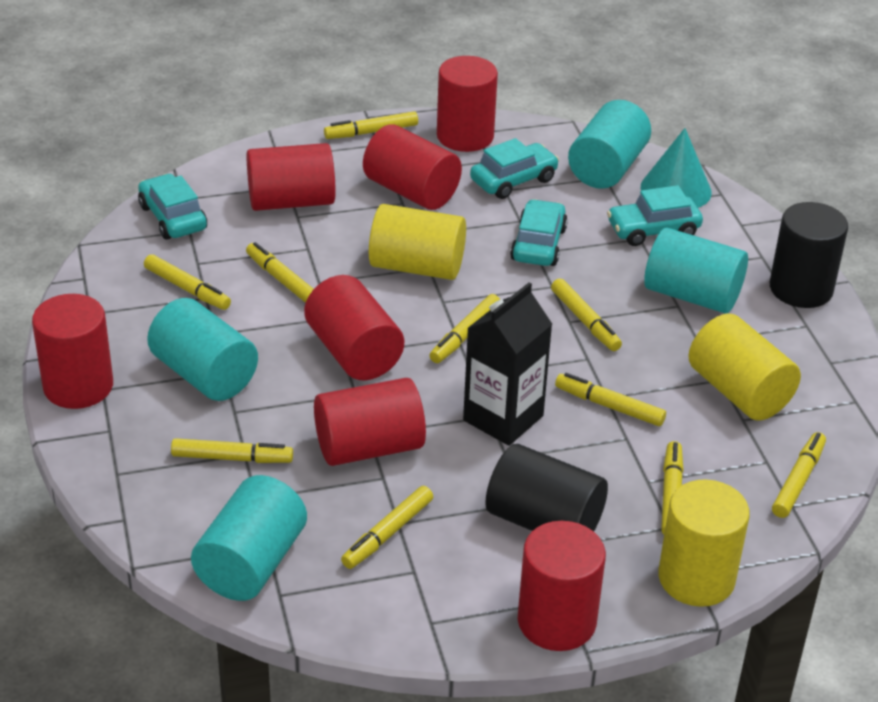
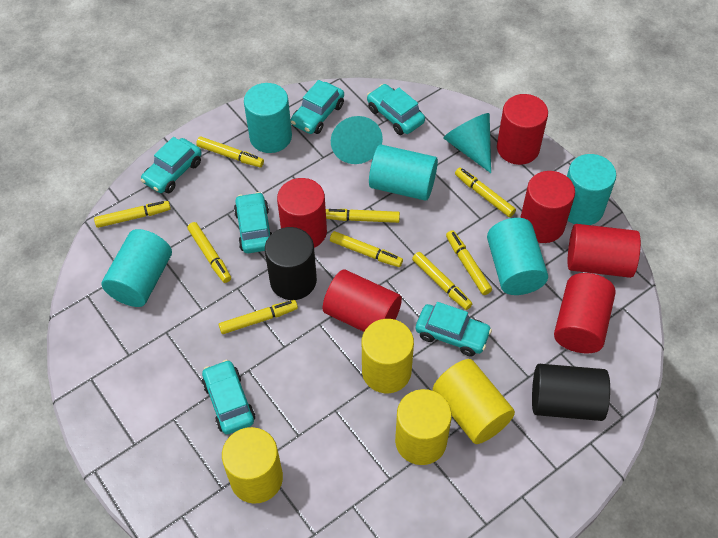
black carton: [463,282,552,446] = 1 -> none = 0
red cylinder: [32,294,113,409] [247,143,336,211] [304,275,404,380] [314,378,426,466] [363,124,462,210] [437,56,498,152] [518,521,606,651] = 7 -> [277,178,327,248] [323,270,402,332] [497,94,548,165] [520,171,575,243] [554,273,616,354] [568,224,641,278] = 6
turquoise car: [138,174,207,240] [470,138,559,199] [510,199,568,266] [607,185,703,246] = 4 -> [141,137,202,193] [202,360,255,434] [234,192,272,253] [291,80,344,134] [367,84,425,135] [416,302,492,356] = 6
turquoise cone: [641,128,712,208] = 1 -> [331,116,383,164] [443,113,491,173] = 2
turquoise cylinder: [147,298,258,401] [191,475,307,601] [568,100,651,189] [644,228,748,313] = 4 -> [102,229,172,307] [244,83,292,153] [369,144,438,201] [487,218,548,295] [567,154,616,225] = 5
yellow cylinder: [369,204,466,280] [658,479,750,607] [688,314,801,420] = 3 -> [222,427,283,504] [362,319,414,393] [395,389,452,465] [433,359,515,444] = 4
yellow marker: [144,254,231,310] [171,438,293,463] [246,242,314,303] [324,111,418,139] [341,486,433,569] [429,294,500,363] [551,278,622,351] [555,373,666,426] [661,441,684,535] [772,432,826,518] = 10 -> [94,201,171,228] [187,222,231,283] [196,137,264,167] [219,300,298,334] [326,209,400,223] [330,231,403,267] [412,252,472,310] [446,230,492,295] [455,167,516,217] = 9

